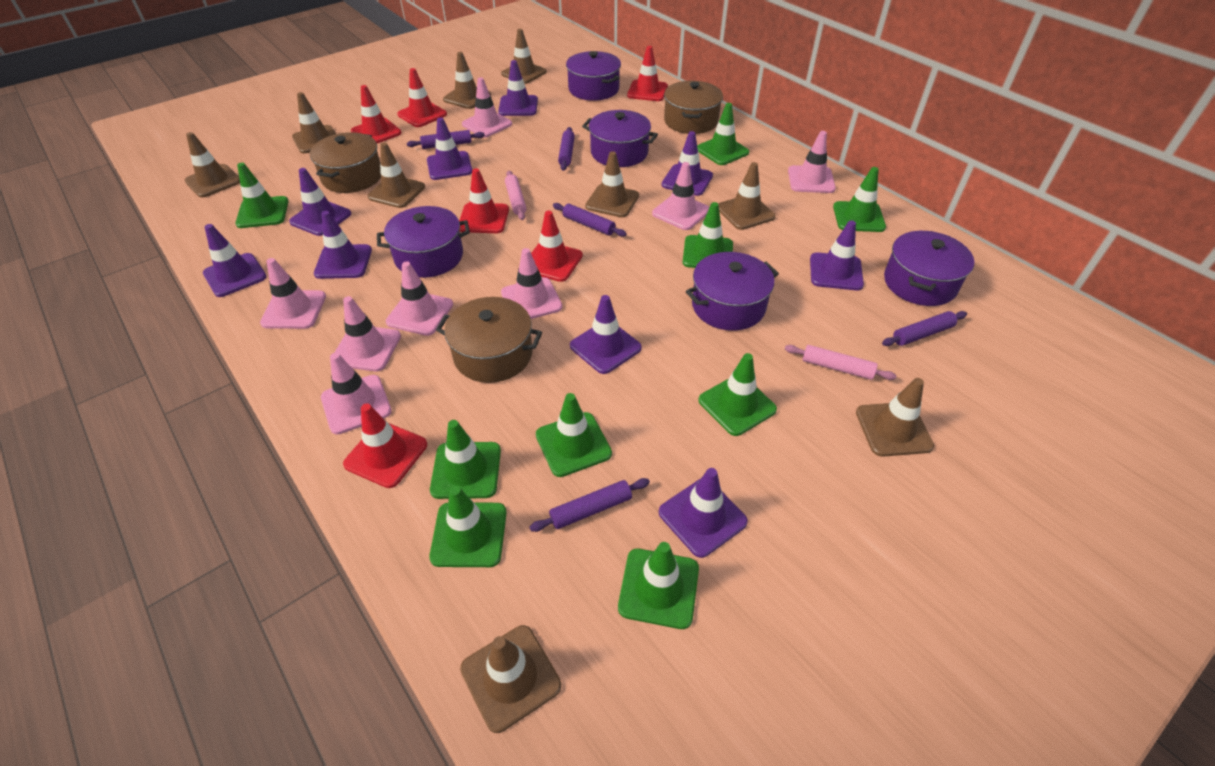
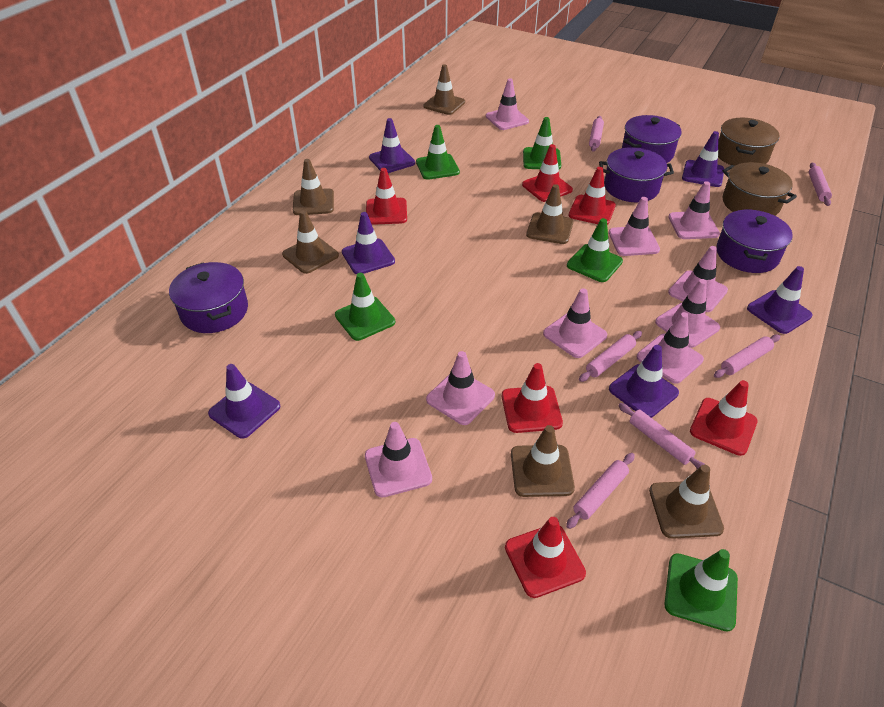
brown pot: [310,132,381,193] [436,297,542,383] [664,81,723,134] = 3 -> [718,118,779,166] [722,162,797,216] = 2
brown traffic cone: [185,132,240,197] [292,92,336,153] [367,143,425,208] [443,52,491,109] [460,625,561,733] [501,29,547,84] [585,151,639,217] [718,162,775,230] [856,378,934,457] = 9 -> [282,210,339,274] [293,159,334,215] [423,64,465,115] [511,425,575,497] [526,184,573,244] [649,465,724,539] = 6
green traffic cone: [235,163,289,228] [429,486,507,567] [430,420,501,499] [536,393,612,477] [618,542,699,629] [683,202,733,268] [697,103,749,165] [698,353,777,436] [833,167,886,232] = 9 -> [335,273,395,341] [416,125,460,180] [523,117,561,169] [567,218,623,282] [664,549,738,632] = 5
pink rolling pin: [505,171,527,220] [785,345,897,380] = 2 -> [566,453,635,529] [579,331,642,382] [589,116,604,152] [618,403,706,469] [714,334,780,378] [809,163,832,206] = 6
pink traffic cone: [260,258,326,329] [321,353,392,435] [334,296,401,371] [386,261,453,336] [462,77,512,138] [501,248,562,319] [652,162,710,230] [788,131,836,193] = 8 -> [365,422,432,498] [426,351,495,425] [486,79,529,130] [543,288,607,358] [609,197,660,256] [637,312,704,384] [655,279,720,348] [668,181,720,239] [668,246,728,312] = 9
purple pot: [377,206,470,278] [566,51,621,101] [582,110,658,167] [686,252,779,331] [884,231,975,306] = 5 -> [169,262,248,333] [599,147,674,202] [622,115,682,163] [716,209,793,273] = 4
purple rolling pin: [407,130,485,149] [529,478,650,532] [553,203,627,237] [558,127,575,171] [882,311,967,346] = 5 -> none = 0
purple traffic cone: [203,224,267,297] [289,168,351,236] [314,211,372,279] [427,117,472,180] [498,60,538,116] [570,295,642,374] [659,468,748,558] [662,131,713,196] [810,220,864,290] = 9 -> [208,364,280,438] [342,212,395,274] [369,118,415,173] [609,345,679,418] [682,131,724,187] [747,266,812,334] = 6

